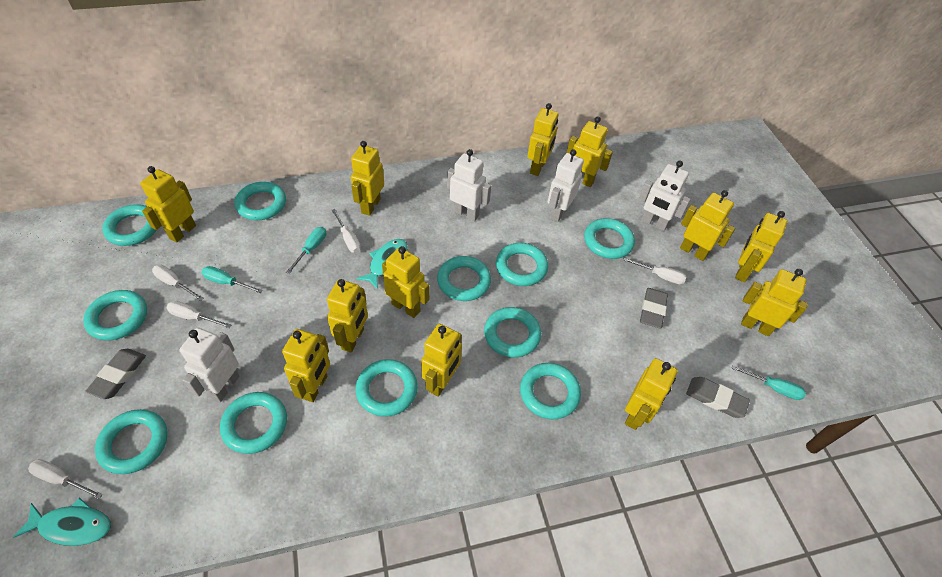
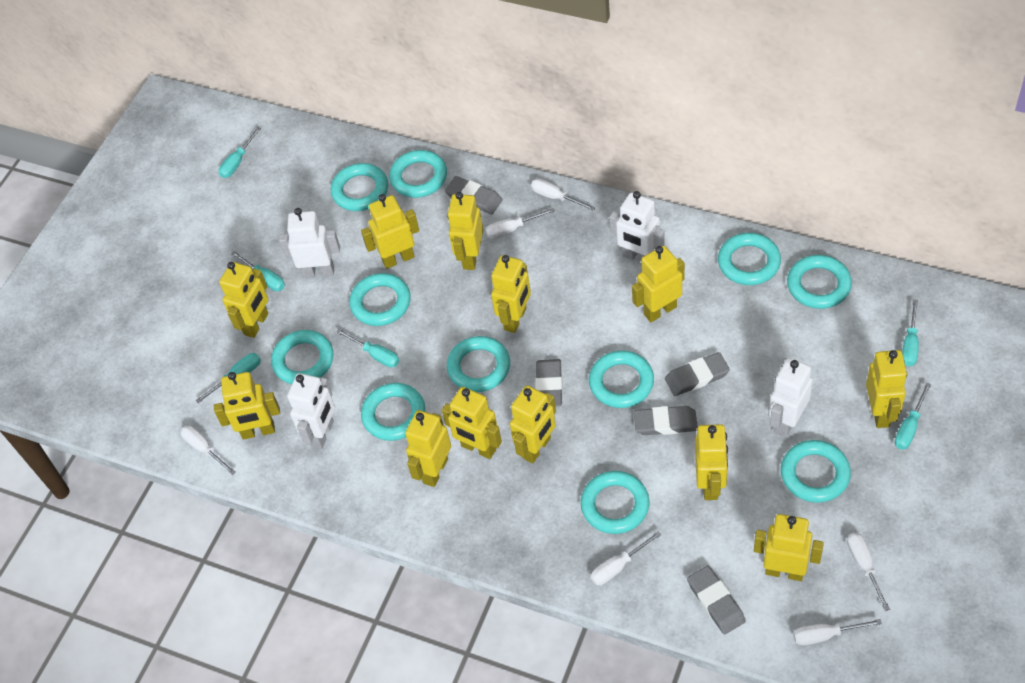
grey eraser: [85,349,146,399] [640,288,668,329] [686,377,750,418] = 3 -> [445,176,503,215] [535,359,562,406] [634,406,698,435] [665,352,730,396] [687,566,746,634] = 5
turquoise fish: [14,497,111,546] [356,239,408,289] = 2 -> none = 0
turquoise screwdriver: [201,266,263,293] [286,227,326,274] [731,365,806,400] = 3 -> [196,353,261,403] [219,127,261,178] [231,251,285,291] [336,329,399,368] [895,382,931,450] [902,299,919,366] = 6
white screwdriver: [28,459,103,499] [152,265,204,301] [166,301,231,328] [332,209,361,253] [623,257,686,284] = 5 -> [181,426,236,475] [485,208,555,239] [531,179,595,211] [591,531,661,585] [793,619,882,645] [847,533,890,611] = 6

